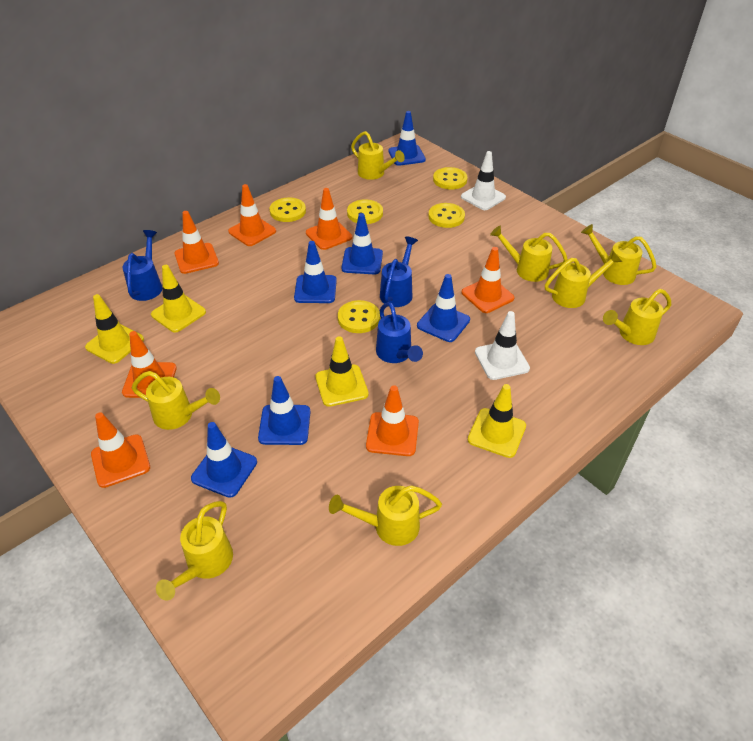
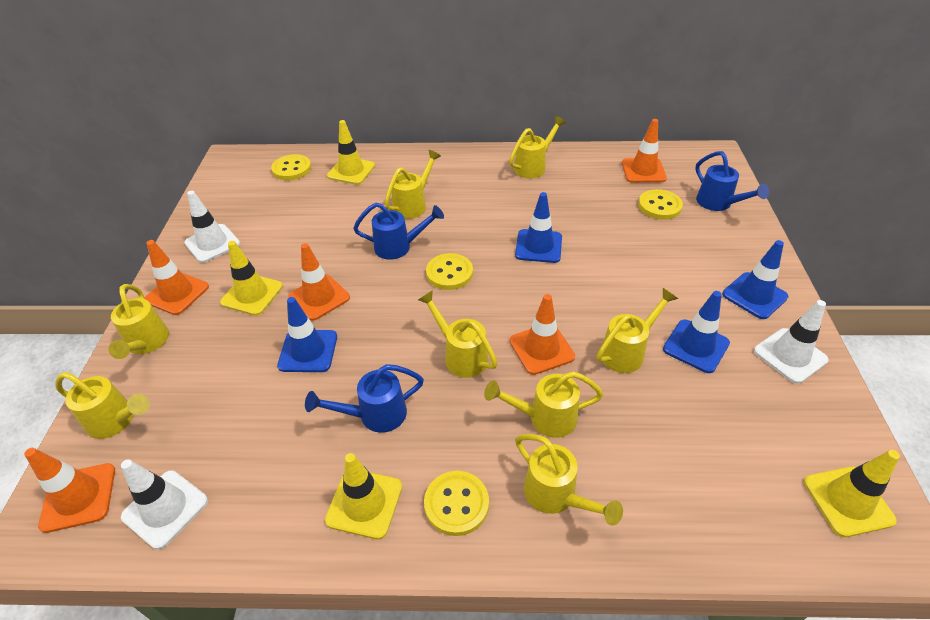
blue traffic cone: [191,422,257,498] [258,376,310,445] [294,241,337,303] [341,213,383,274] [388,111,426,166] [417,274,470,342] = 6 -> [277,297,337,372] [515,192,562,263] [663,291,730,373] [722,240,789,319] = 4
orange traffic cone: [91,412,150,488] [122,331,177,398] [174,211,219,274] [228,184,276,246] [306,188,352,250] [366,385,419,456] [462,247,515,313] = 7 -> [24,448,115,533] [144,240,209,315] [288,243,350,321] [510,294,575,375] [622,119,667,183] = 5
white traffic cone: [461,151,506,210] [475,311,530,380] = 2 -> [121,459,208,550] [184,191,240,263] [754,300,829,384] = 3
yellow button: [269,198,306,222] [338,300,380,333] [347,199,383,224] [428,203,465,228] [433,167,468,189] = 5 -> [271,154,311,180] [424,471,489,536] [426,253,473,290] [638,189,683,220] = 4

